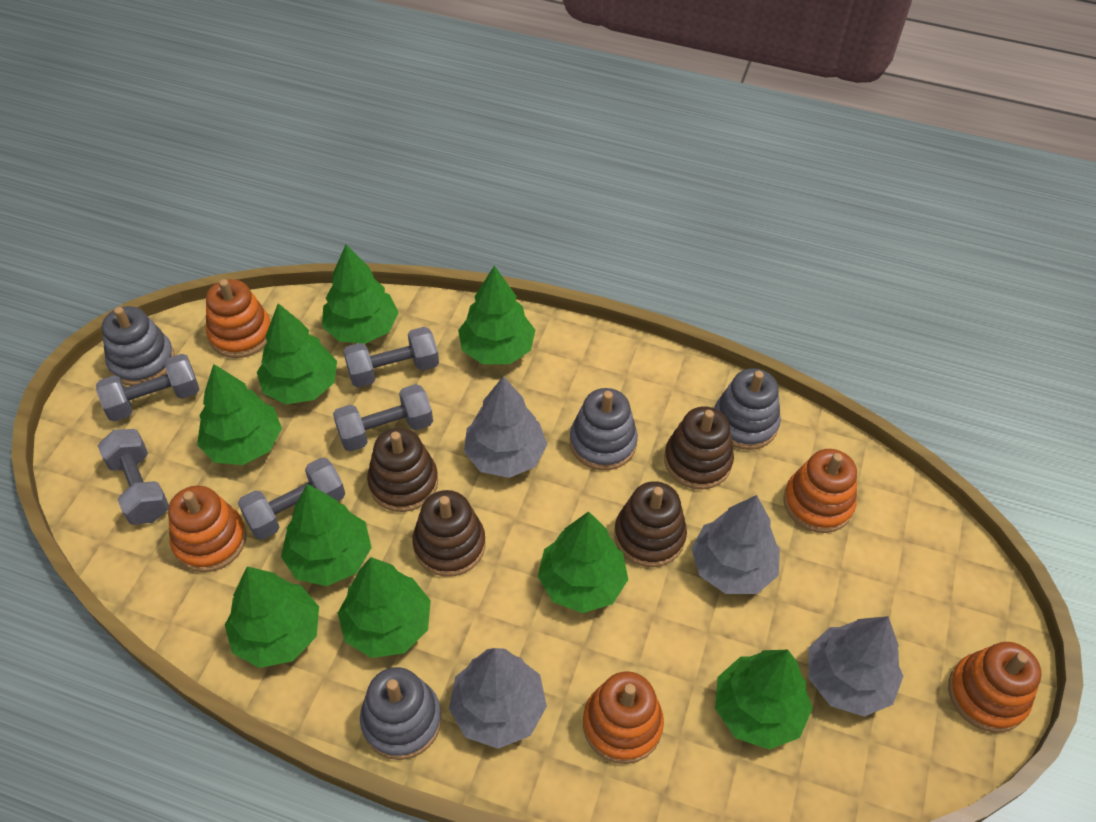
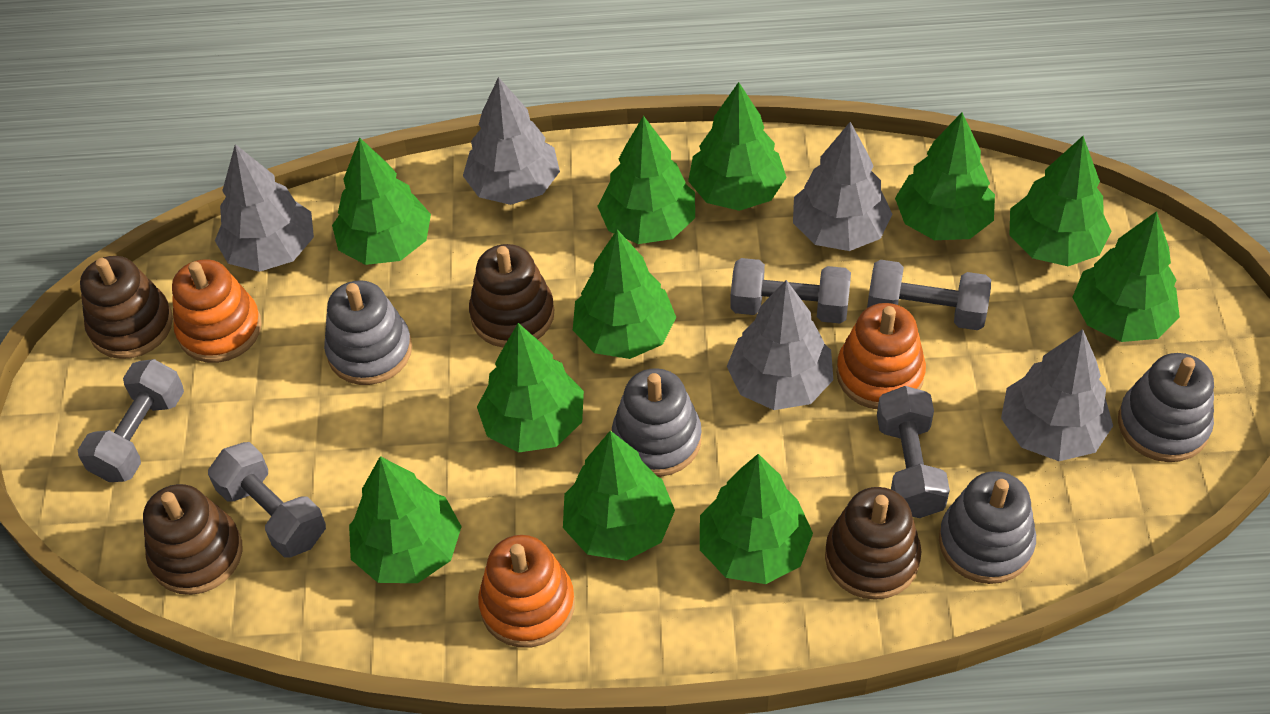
green tree: [197,364,282,465] [225,566,319,668] [257,303,337,404] [281,484,372,586] [322,244,399,344] [338,557,431,658] [458,265,535,364] [538,511,628,613] [715,650,813,750] = 9 -> [332,137,431,265] [349,456,462,583] [477,323,584,453] [563,431,675,561] [573,229,676,359] [597,116,695,244] [688,82,787,211] [700,454,813,584] [895,113,995,240] [1010,136,1111,266] [1072,211,1180,342] = 11
grey tree: [449,648,547,749] [464,376,547,478] [691,495,780,594] [808,616,903,716] = 4 -> [215,144,314,272] [463,77,560,205] [727,280,833,410] [793,122,893,251] [1001,329,1113,461] = 5
orange stacking toy: [168,486,246,572] [206,279,271,358] [583,671,664,764] [783,449,857,533] [948,642,1042,733] = 5 -> [172,259,262,363] [478,535,575,648] [836,303,926,409] = 3

